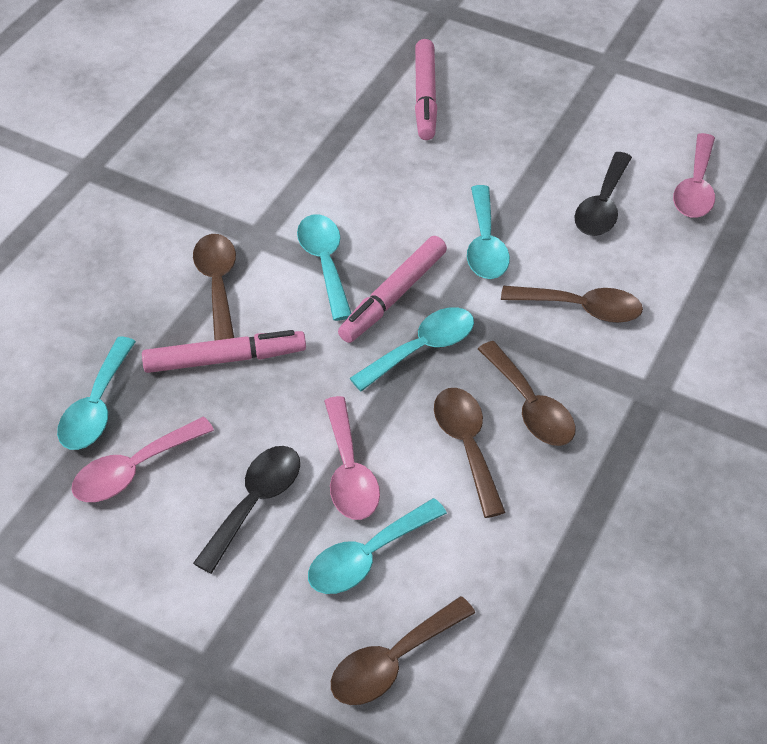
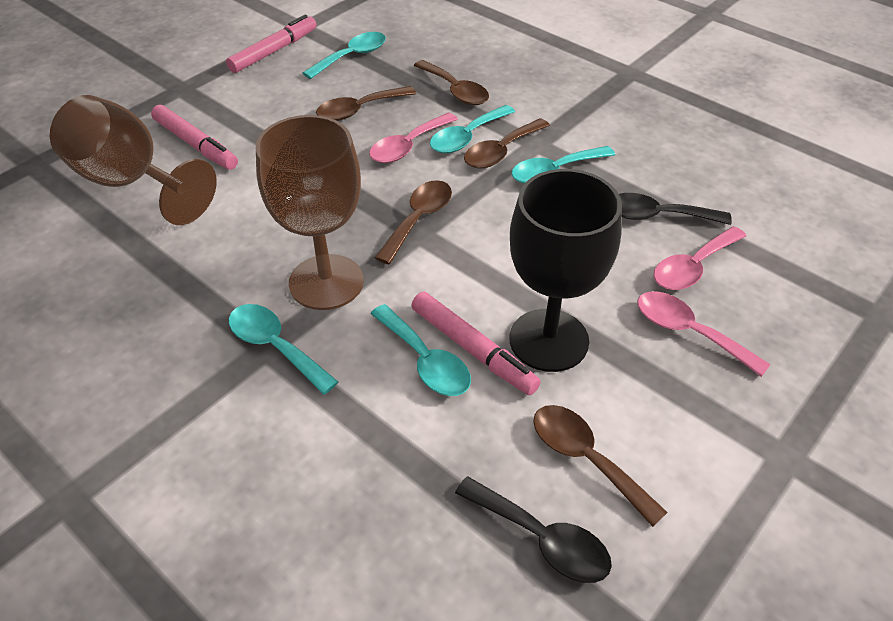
black goblet: none = 0 -> [509,169,622,372] = 1
brown goblet: none = 0 -> [50,95,217,225] [256,115,364,310] = 2

